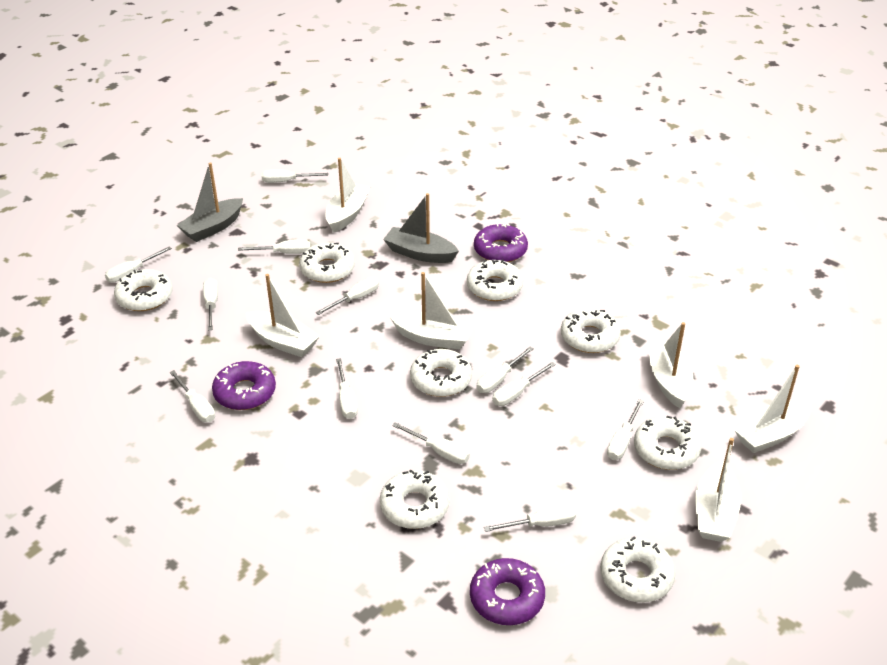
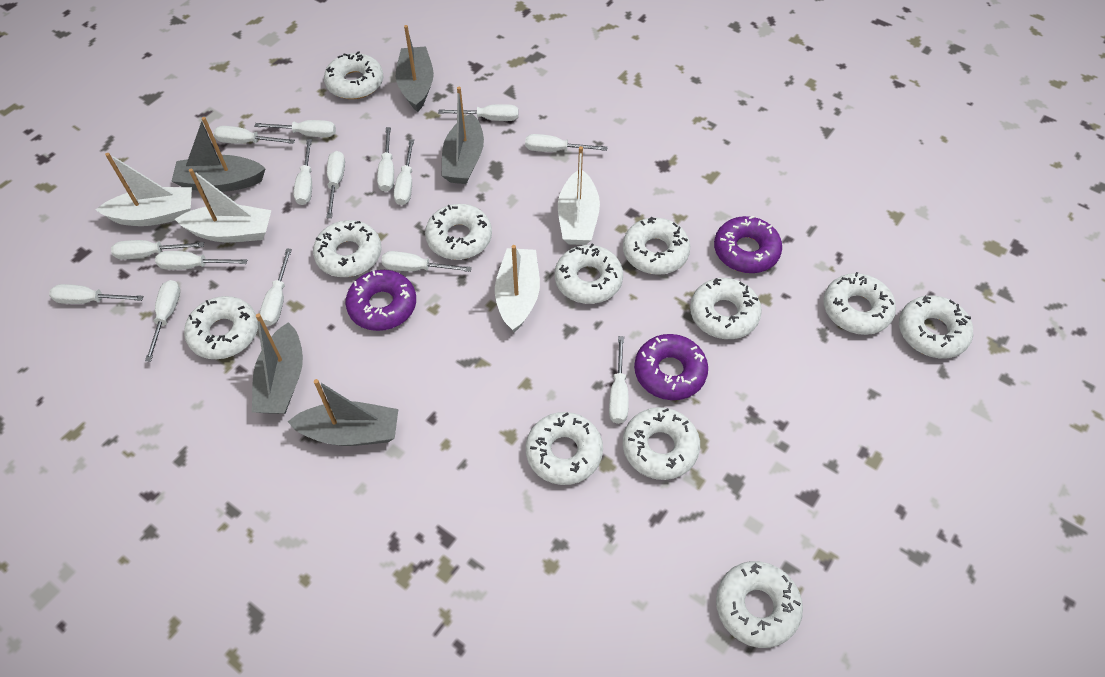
grey boat: [177,162,243,242] [383,193,459,263] = 2 -> [171,117,266,192] [252,313,303,414] [287,379,398,446] [396,25,434,112] [441,87,484,184] = 5
white boat: [246,274,320,357] [326,158,370,233] [390,272,474,349] [648,322,693,408] [695,438,741,542] [734,365,811,453] = 6 -> [96,153,192,226] [175,169,271,242] [495,245,540,333] [558,146,600,245] = 4
white donut: [114,269,173,311] [299,243,355,283] [380,470,450,529] [410,349,472,397] [467,259,523,301] [561,308,621,353] [600,536,676,602] [634,416,701,470] = 8 -> [184,296,258,359] [313,220,382,277] [324,51,384,99] [425,204,492,260] [526,412,603,485] [555,244,623,304] [623,217,690,275] [623,407,700,480] [690,278,762,339] [716,561,803,648] [823,272,896,335] [899,295,973,358] = 12
white screwdriver: [105,247,172,283] [170,370,215,422] [203,278,218,330] [238,240,311,254] [261,170,328,183] [316,277,379,315] [336,358,358,419] [392,422,470,464] [476,347,534,393] [484,504,576,532] [492,362,556,406] [607,399,644,460] = 12 -> [49,284,144,304] [111,240,204,260] [145,280,180,362] [155,251,247,270] [214,126,295,144] [254,120,336,137] [260,248,292,326] [293,139,312,205] [326,151,345,218] [377,127,394,192] [381,251,472,272] [394,139,414,205] [438,104,518,121] [525,134,607,152] [609,336,629,424] = 15

